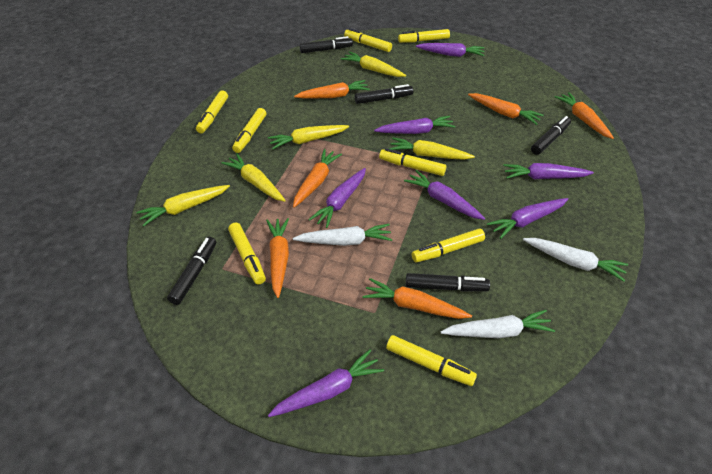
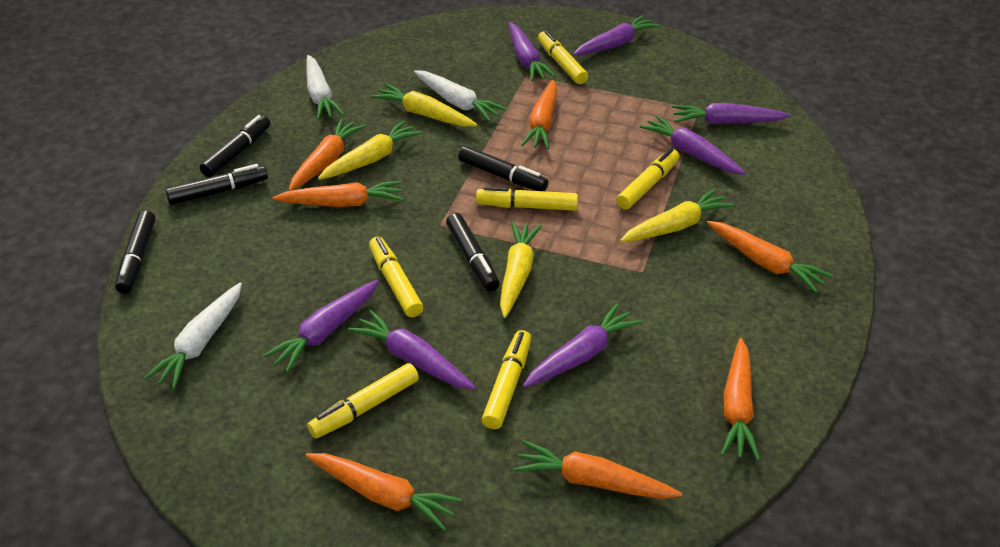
orange carrot: [266,218,289,298] [293,149,342,208] [294,80,370,98] [363,278,472,319] [468,93,544,125] [555,92,614,139] = 6 -> [272,181,403,207] [289,118,365,191] [305,453,462,531] [514,440,682,499] [521,80,557,149] [707,221,832,293] [721,338,760,461] = 7
yellow carrot: [137,185,230,226] [221,153,286,202] [268,125,349,149] [341,51,406,77] [389,137,475,160] = 5 -> [318,121,423,180] [371,84,477,127] [500,221,542,318] [620,189,734,242] = 4
yellow marker: [196,91,228,133] [228,222,266,285] [232,108,266,153] [344,28,392,52] [379,148,446,176] [386,335,477,386] [398,29,450,43] [412,228,485,263] = 8 -> [307,363,419,439] [369,237,423,317] [476,187,578,211] [482,330,531,429] [538,30,588,84] [616,148,680,209] = 6

